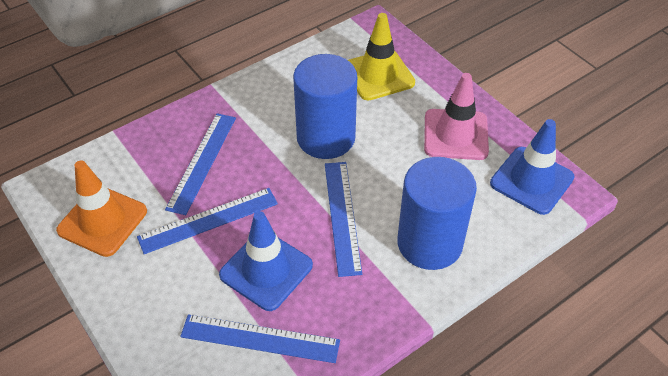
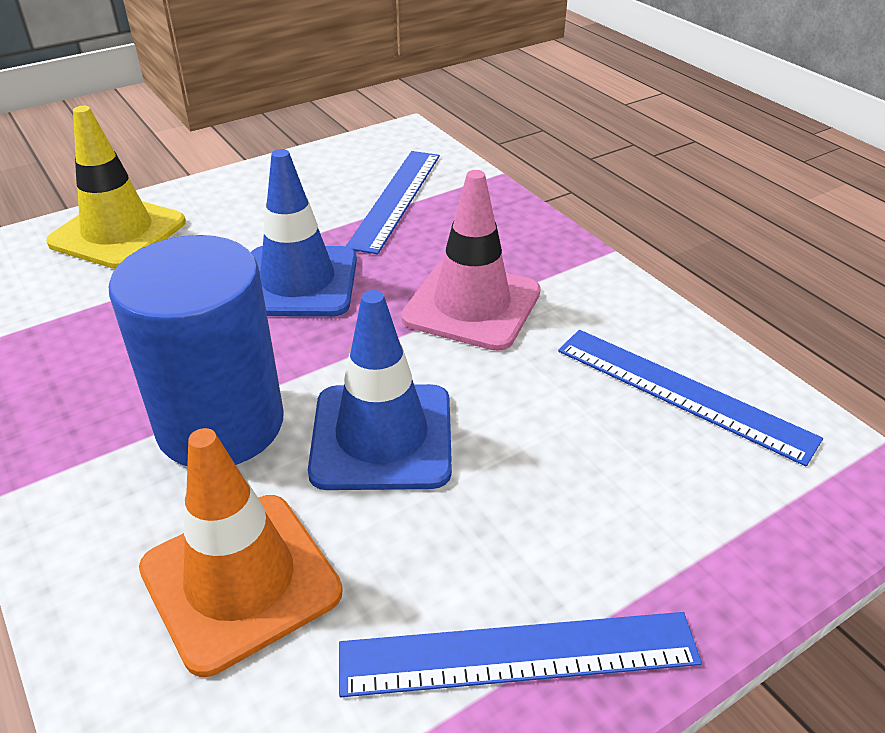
blue cylinder: [293,54,357,159] [397,157,477,270] = 2 -> [109,235,284,466] = 1
blue ruler: [137,188,278,254] [165,113,236,215] [180,314,340,363] [325,162,362,277] = 4 -> [339,612,702,697] [346,151,440,254] [558,330,823,466] = 3

